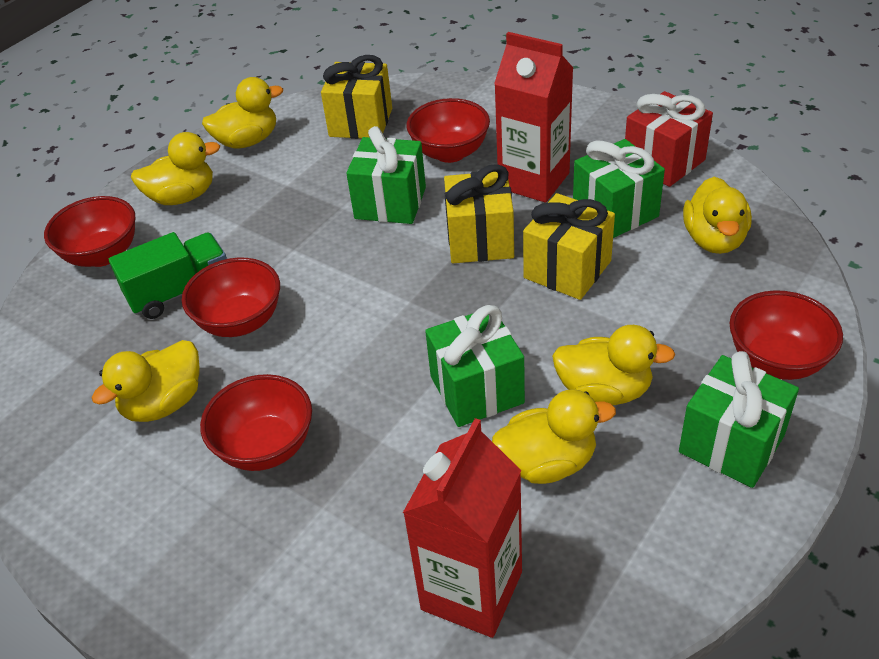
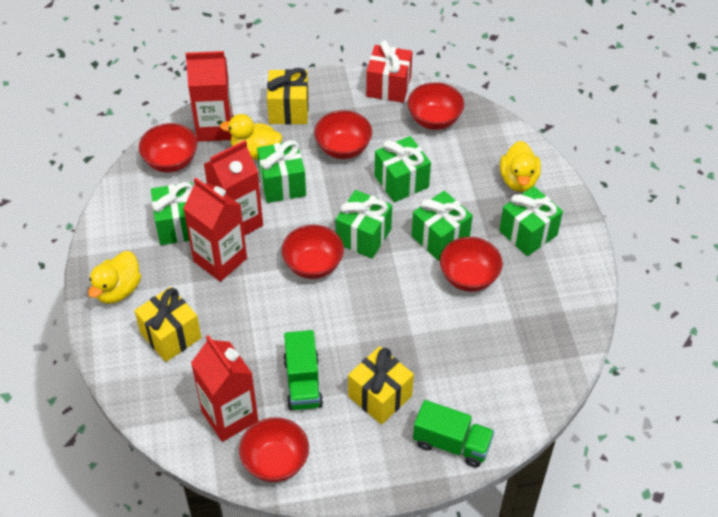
green gift: [346,126,426,224] [425,305,525,427] [573,139,665,238] [679,351,799,488] = 4 -> [151,182,193,245] [257,140,306,203] [336,190,392,259] [375,136,431,202] [411,191,473,261] [499,186,563,256] = 6
green truck: [109,232,227,319] = 1 -> [283,330,323,410] [413,400,494,467] = 2
red bowl: [44,196,136,267] [182,258,280,337] [200,374,312,471] [407,98,490,163] [730,290,843,380] = 5 -> [139,123,197,173] [239,417,309,482] [282,225,344,279] [314,110,372,159] [408,82,464,130] [440,237,503,292] = 6
red carton: [403,418,522,638] [494,32,573,203] = 2 -> [183,178,247,282] [185,51,233,142] [191,335,258,442] [204,140,263,236] = 4
yellow duck: [92,340,200,422] [131,132,220,205] [202,77,283,149] [492,389,616,484] [552,325,675,405] [683,177,752,254] = 6 -> [88,251,141,304] [220,114,282,160] [500,141,541,192] = 3

